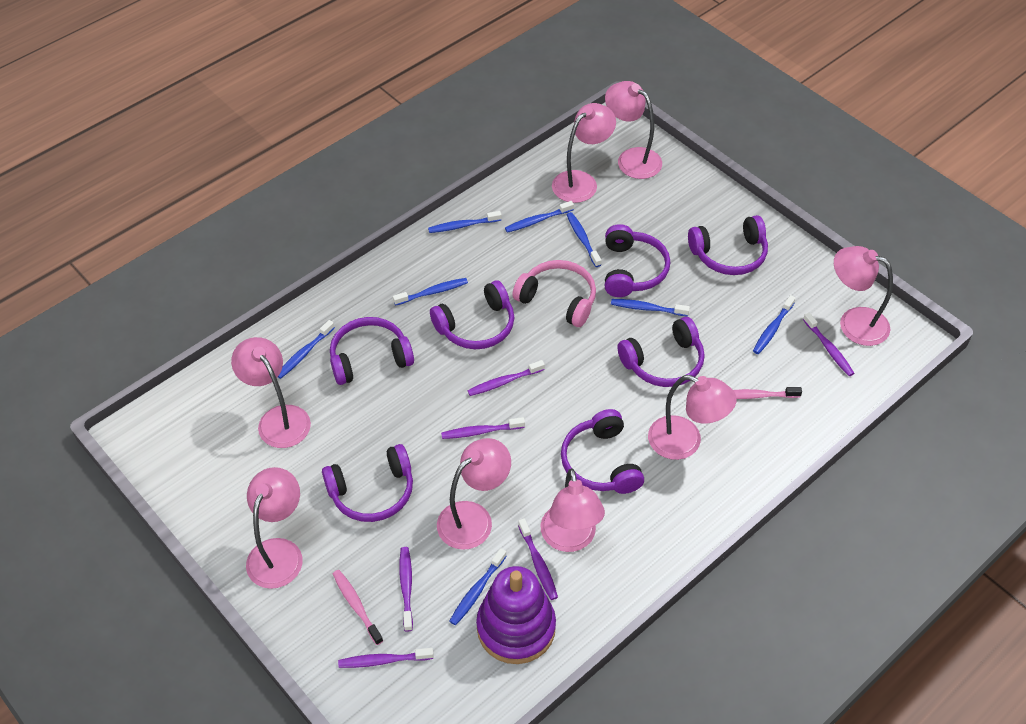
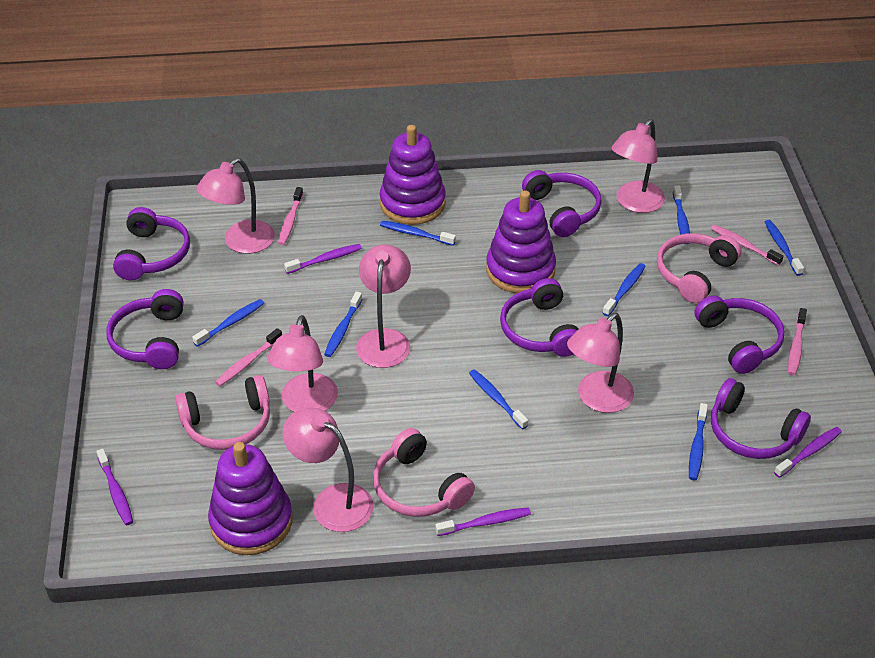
pink headphones: [512,260,596,327] = 1 -> [175,375,270,450] [373,428,475,517] [657,233,741,303] = 3
pink lamp: [231,337,311,448] [246,467,302,589] [437,438,511,550] [541,468,605,552] [552,103,616,203] [605,81,662,179] [648,375,737,460] [834,246,893,346] = 8 -> [196,158,275,254] [267,315,338,412] [282,408,374,532] [356,245,411,368] [567,313,634,413] [611,119,665,213] = 6
pink toothbrush: [333,570,383,645] [734,387,802,399] = 2 -> [215,328,282,386] [278,187,303,245] [711,225,784,266] [788,308,807,375] = 4
purple headphones: [322,444,413,522] [330,317,414,385] [430,280,514,349] [561,409,644,494] [605,224,670,297] [617,317,705,387] [688,215,768,275] = 7 -> [106,289,183,369] [113,207,190,280] [500,278,578,357] [522,170,602,237] [694,295,785,374] [711,378,811,459] = 6
purple stacking toy: [476,566,556,664] = 1 -> [208,442,292,555] [380,125,446,225] [486,190,556,293] = 3
purple toothbrush: [338,648,434,668] [399,547,413,632] [441,417,525,439] [468,360,545,396] [518,518,558,600] [803,312,855,376] = 6 -> [96,449,133,525] [284,244,362,274] [435,507,531,536] [774,427,842,478] = 4

